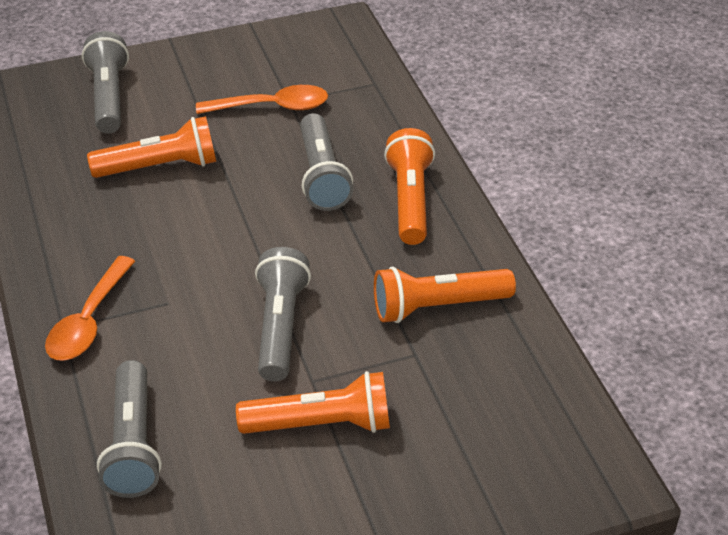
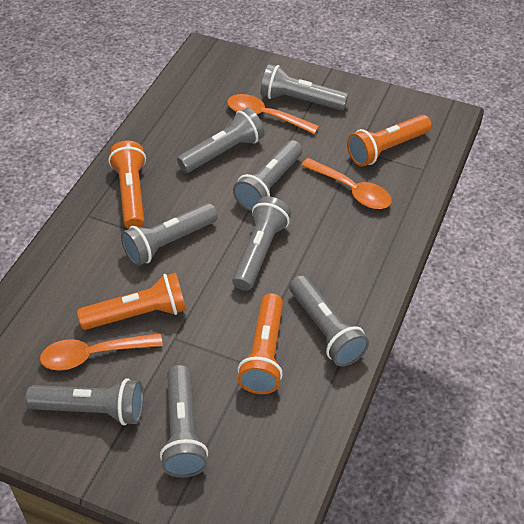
grey flashlight: [82,31,129,134] [97,360,162,498] [255,247,311,382] [300,113,353,211] = 4 -> [25,378,144,425] [121,203,218,266] [160,365,208,478] [177,108,265,173] [232,196,291,291] [233,140,302,211] [260,64,348,111] [289,275,369,367] = 8
orange spoon: [45,256,135,361] [196,85,328,114] = 2 -> [40,333,163,370] [227,94,319,134] [301,158,392,209] = 3

